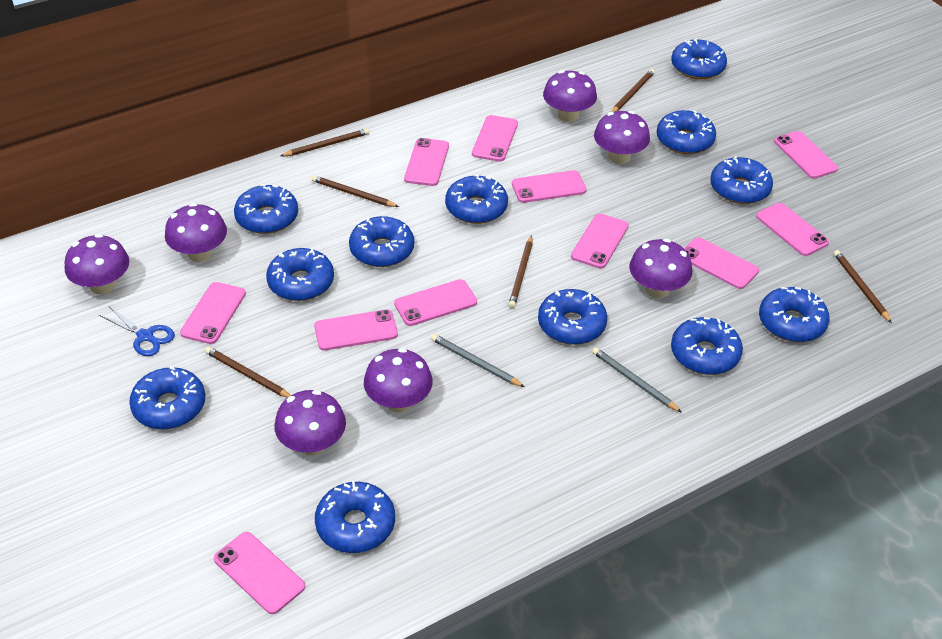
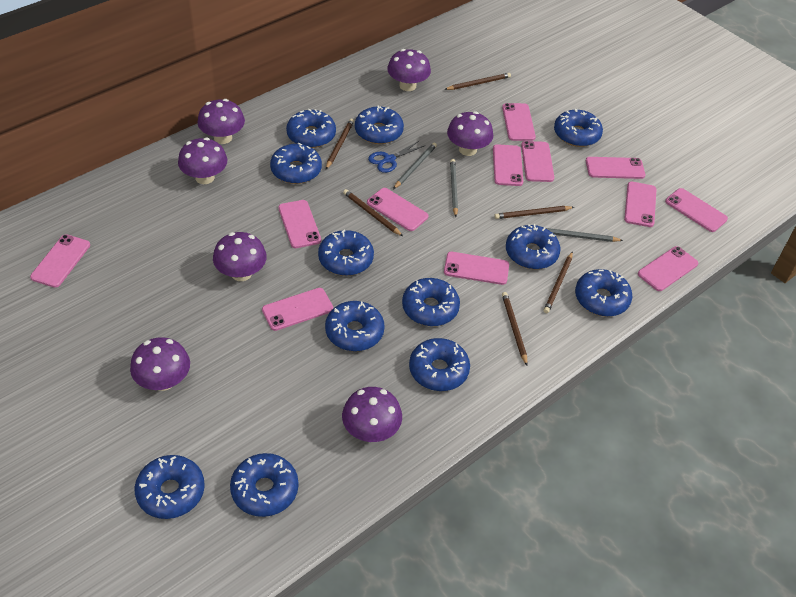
grey pencil: [431,334,524,387] [592,347,682,413] = 2 -> [393,143,437,189] [450,159,458,217] [546,228,623,242] = 3
pink phone: [180,282,246,344] [214,532,305,614] [314,309,398,351] [394,279,477,326] [404,138,449,186] [472,115,518,162] [512,170,586,203] [571,213,629,269] [684,237,759,289] [756,203,829,256] [774,131,838,179] = 11 -> [30,234,90,288] [262,288,333,331] [278,200,321,248] [367,188,428,231] [444,252,509,285] [493,144,523,186] [502,103,536,141] [521,141,554,182] [586,157,645,179] [624,182,656,227] [638,246,698,291] [665,188,728,232] = 12

